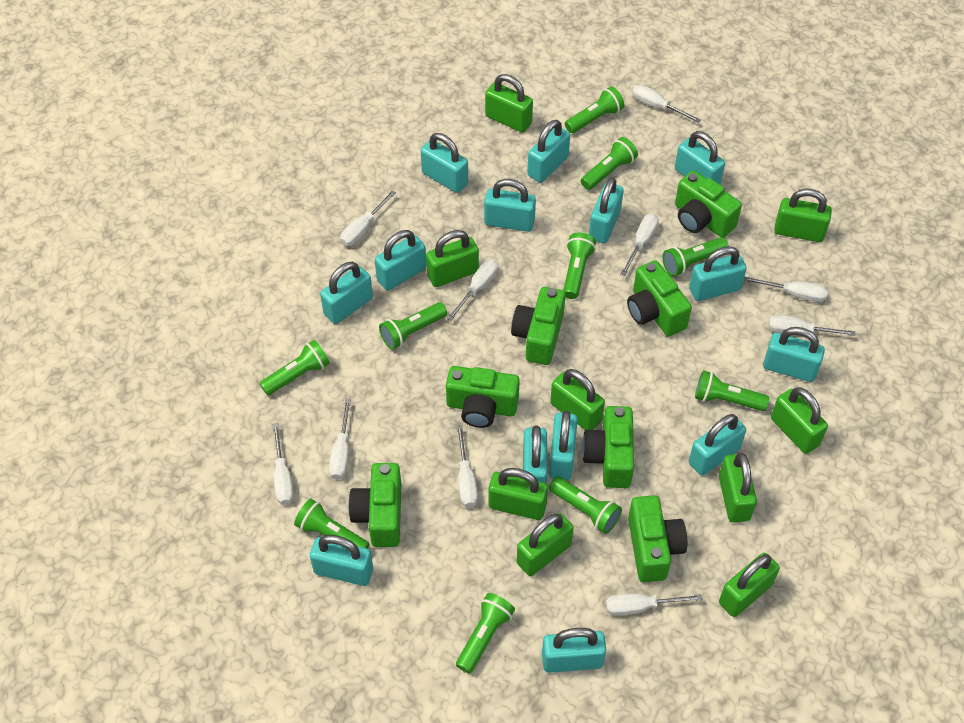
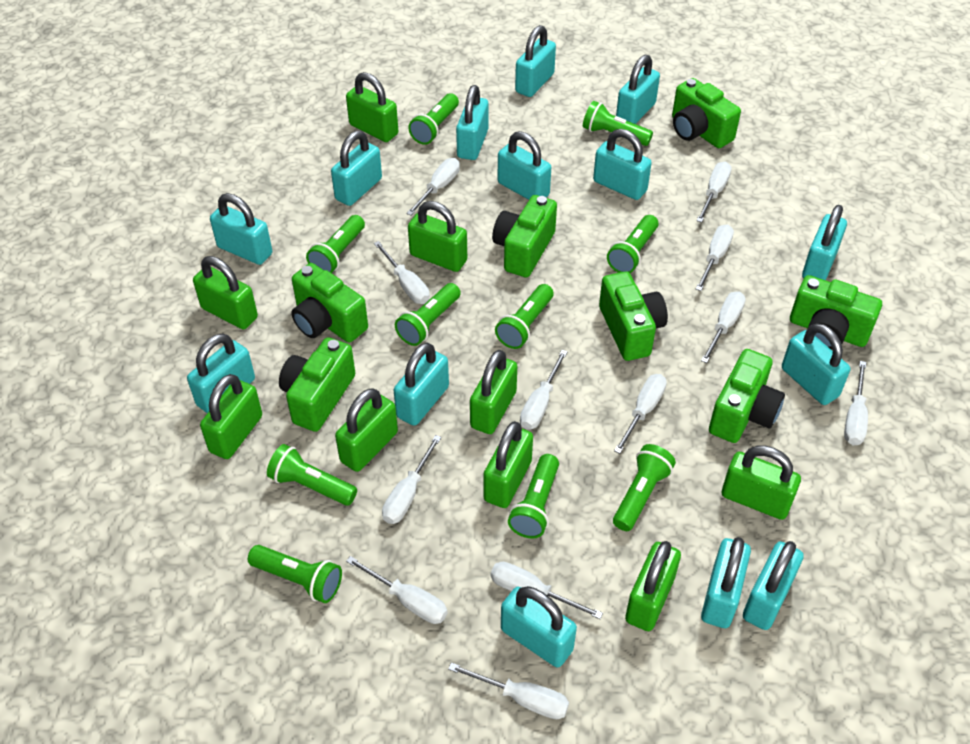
white screwdriver: [273,423,294,505] [329,399,351,479] [340,190,396,246] [447,259,498,321] [457,425,478,508] [606,594,703,616] [621,214,659,276] [632,85,701,123] [743,277,828,302] [768,315,855,336] = 10 -> [346,556,448,624] [374,241,430,304] [382,435,441,524] [406,158,460,216] [448,662,569,719] [491,562,603,619] [520,350,568,430] [614,374,667,454] [696,162,732,223] [696,225,734,291] [701,291,746,363] [844,361,868,445] = 12

